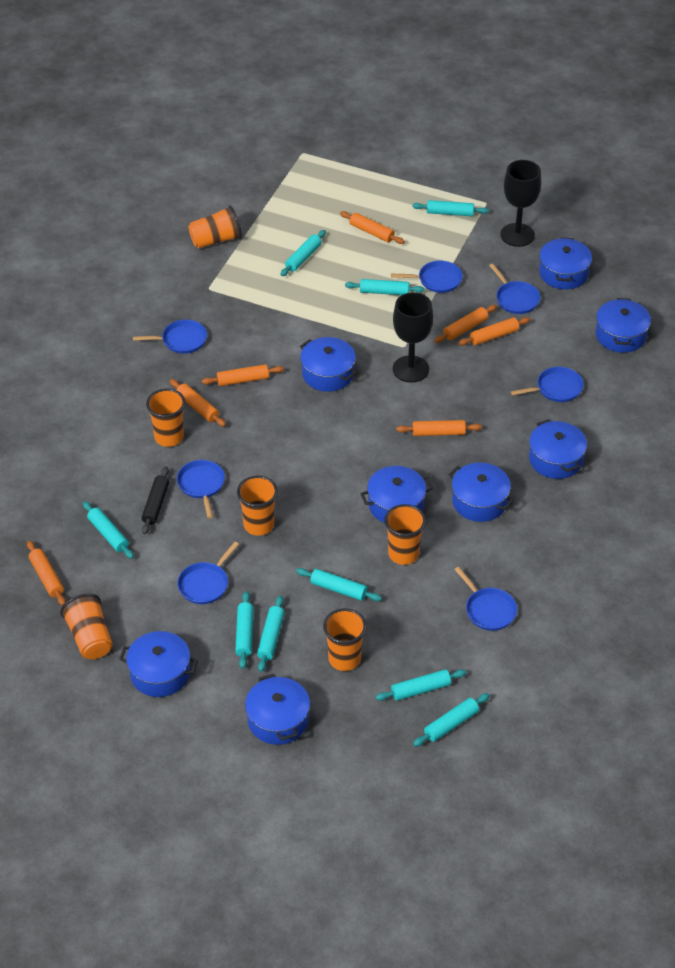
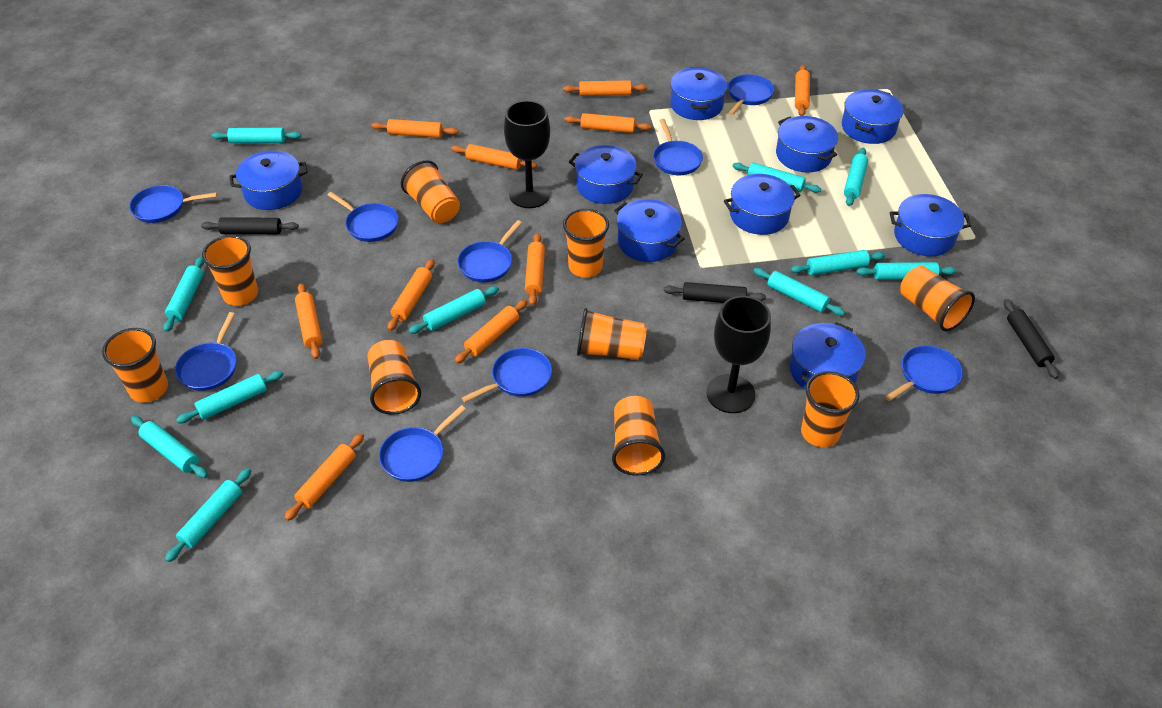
black rolling pin: [142,466,169,534] = 1 -> [201,217,299,234] [664,282,766,303] [1004,299,1059,379] = 3
blue pan: [133,320,207,354] [177,460,225,518] [177,542,239,604] [391,261,463,293] [454,567,517,631] [489,263,540,314] [511,367,584,402] = 7 -> [129,185,217,223] [175,312,237,391] [327,192,399,242] [379,405,466,482] [458,220,522,282] [462,348,552,402] [653,119,703,175] [728,74,774,115] [885,345,963,401] = 9
blue pot: [119,631,198,697] [245,674,310,745] [300,337,357,392] [360,466,433,523] [449,463,514,522] [529,419,587,479] [539,237,592,289] [595,298,651,353] = 8 -> [229,151,308,210] [569,145,643,204] [614,199,685,262] [670,67,727,120] [724,174,801,235] [776,116,838,172] [789,322,866,390] [842,89,904,144] [890,194,971,256] = 9
orange cup: [60,593,113,659] [146,389,185,447] [188,205,242,248] [237,476,278,536] [323,608,367,671] [384,504,426,565] = 6 -> [102,328,168,402] [202,235,258,306] [368,340,421,415] [401,160,460,223] [563,208,609,278] [577,308,647,360] [612,396,665,475] [801,371,860,447] [900,266,975,332] = 9
orange rolling pin: [27,541,66,606] [170,379,226,427] [202,364,284,386] [340,211,405,244] [396,420,482,436] [434,305,497,343] [458,317,531,346] = 7 -> [285,433,364,521] [295,283,322,359] [371,119,458,138] [387,259,435,331] [451,144,537,170] [454,300,528,364] [525,233,545,306] [563,80,647,96] [565,113,651,133] [795,65,810,116] = 10
turquoise rolling pin: [83,501,134,559] [235,591,254,669] [257,595,284,672] [281,230,326,276] [296,568,382,601] [345,279,424,295] [376,669,466,701] [412,200,489,216] [413,693,490,747] = 9 -> [131,416,208,478] [163,256,204,332] [165,468,251,562] [176,371,284,423] [212,128,301,143] [408,286,499,334] [732,163,821,193] [754,268,845,316] [791,250,885,275] [844,148,868,206] [856,262,957,280] = 11

